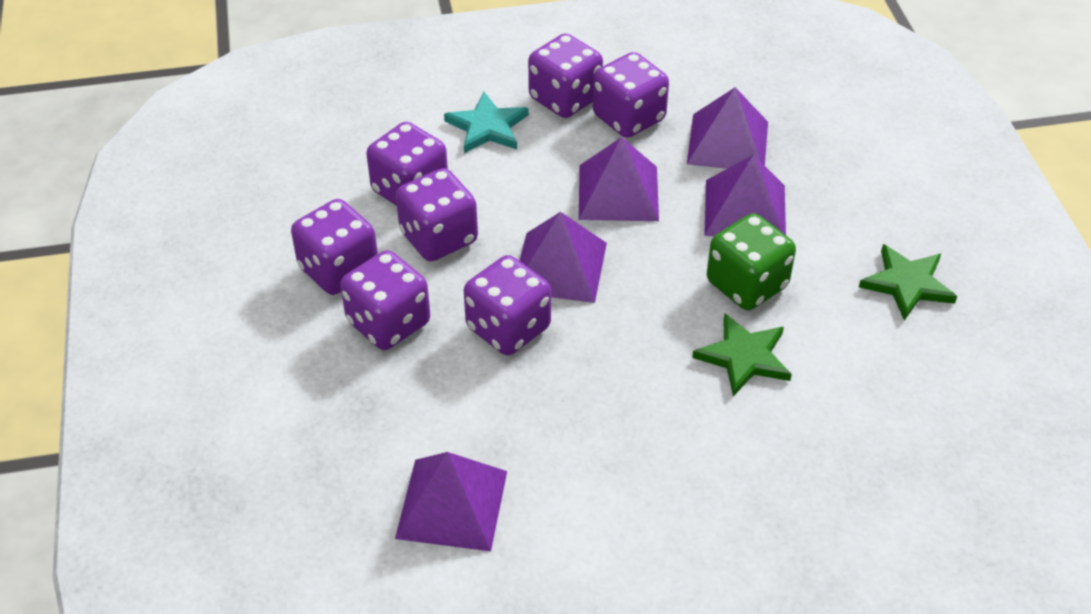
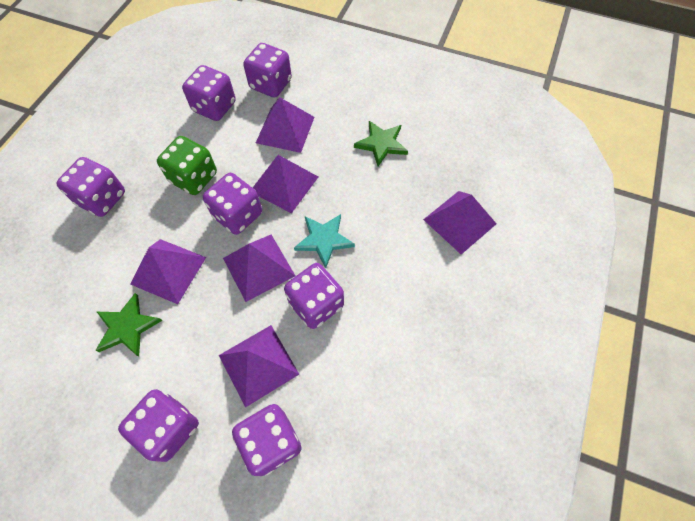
purple pyramid: [395,452,507,551] [520,212,607,303] [579,137,659,221] [687,87,768,169] [704,154,786,236] = 5 -> [130,239,206,304] [219,325,299,408] [223,235,295,302] [253,155,318,214] [256,97,314,153] [423,191,496,254] = 6

